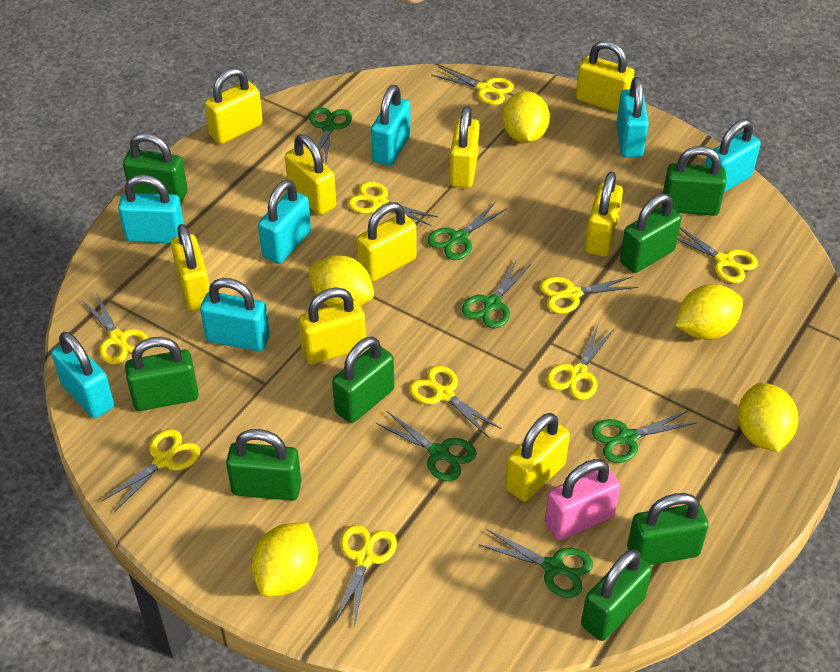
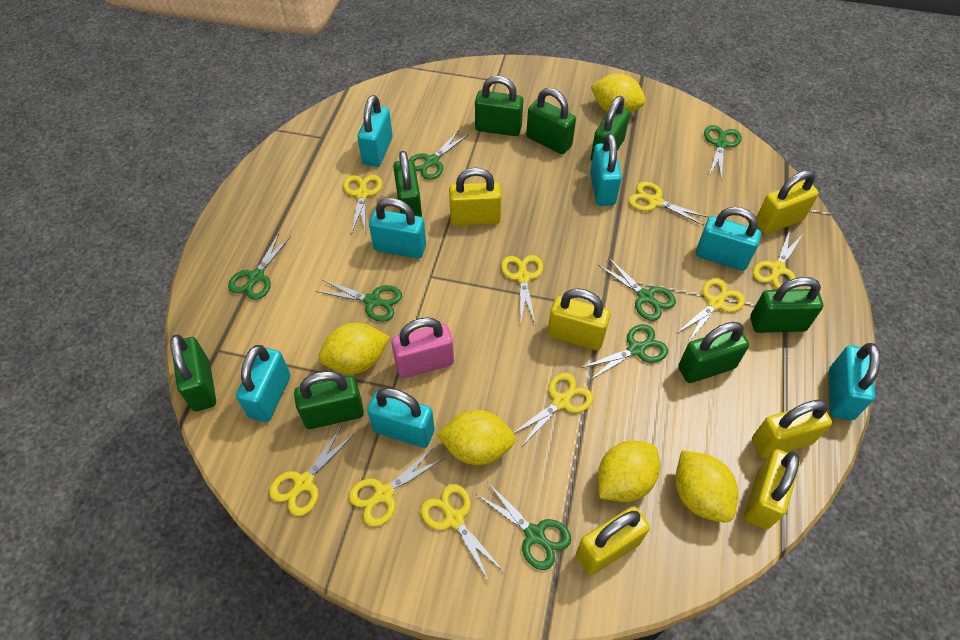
green scissors: [309,107,352,163] [376,411,477,481] [427,202,507,260] [462,259,531,328] [478,529,593,598] [592,410,696,463] = 6 -> [228,233,291,300] [316,279,402,322] [409,130,469,180] [477,483,571,570] [581,324,668,381] [598,257,676,321] [704,125,742,181] = 7
yellow padlock: [171,224,210,311] [205,68,263,144] [285,134,336,215] [299,287,366,365] [357,202,416,282] [449,106,480,188] [506,413,570,502] [576,40,634,113] [585,172,623,257] = 9 -> [449,168,502,226] [547,288,611,350] [576,506,650,575] [744,449,800,530] [752,400,832,458] [756,170,819,234] = 6

